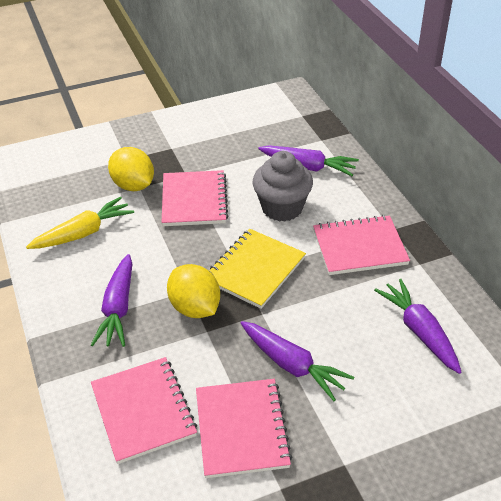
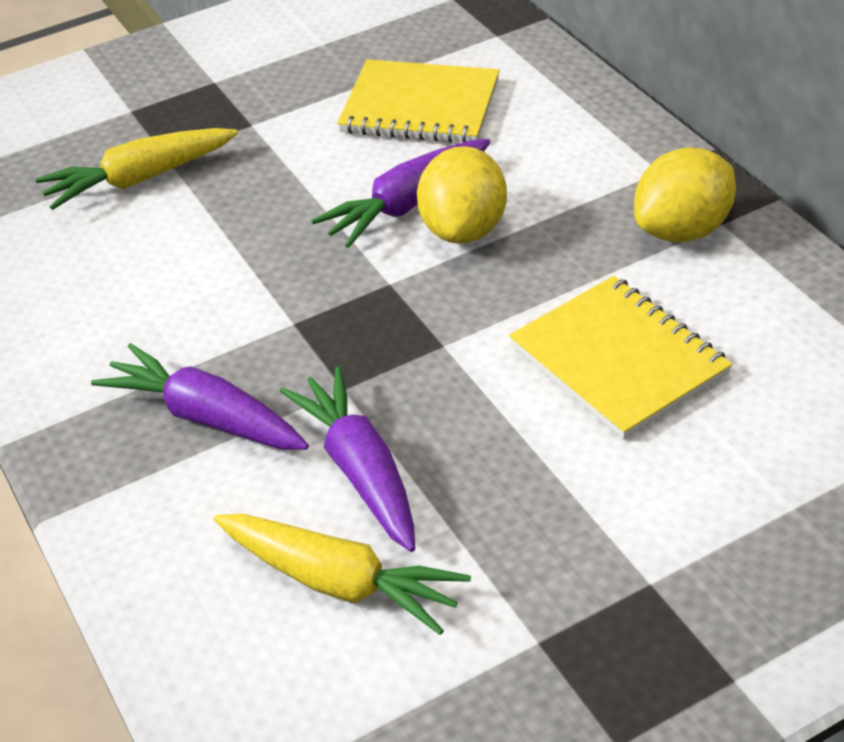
grey cupcake: [253,151,313,222] = 1 -> none = 0
pink notebook: [91,357,197,464] [162,170,228,226] [196,379,292,478] [313,215,410,275] = 4 -> none = 0
purple carrot: [91,254,132,347] [241,321,354,401] [258,145,359,176] [374,279,462,374] = 4 -> [91,343,309,450] [280,367,415,552] [311,139,490,248] = 3
yellow carrot: [26,196,134,249] = 1 -> [35,128,238,210] [214,514,471,635] = 2
yellow notebook: [209,229,306,309] = 1 -> [337,59,499,142] [509,276,732,439] = 2

